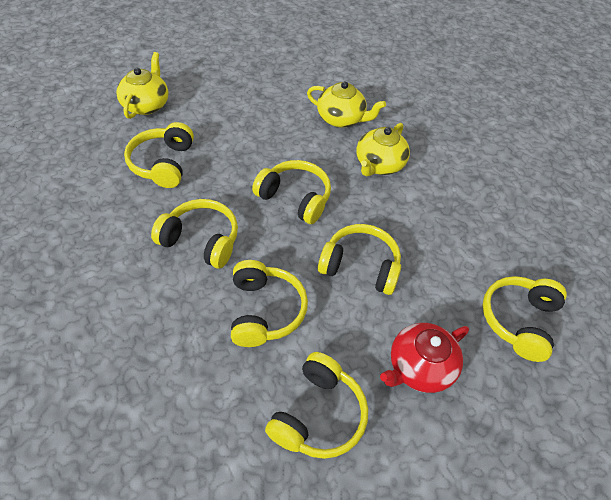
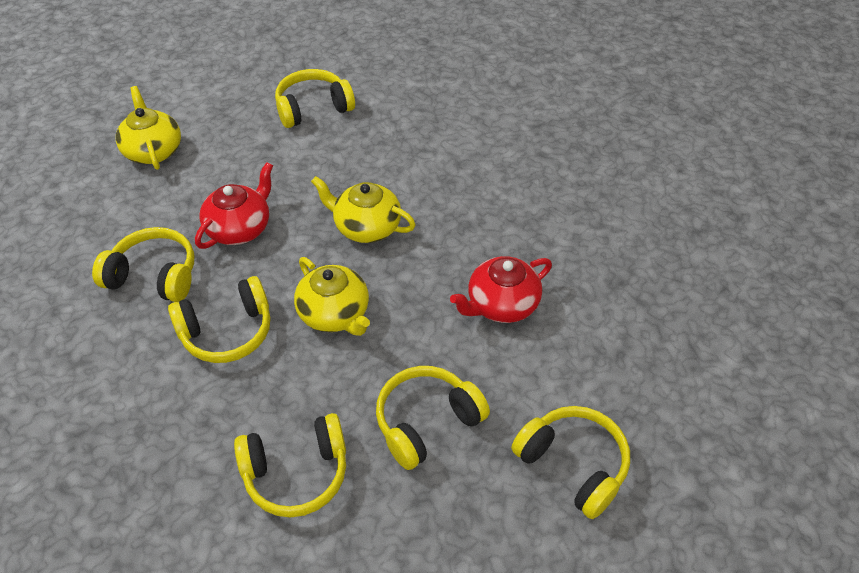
red teapot: [380,323,469,393] = 1 -> [195,162,273,249] [450,256,552,323] = 2
yellow headphones: [124,122,194,188] [151,199,238,268] [231,260,308,347] [252,160,331,224] [265,352,368,459] [318,224,401,295] [483,276,567,362] = 7 -> [92,227,194,302] [168,276,270,363] [234,413,346,518] [275,69,355,128] [376,366,490,470] [511,406,630,519] = 6

